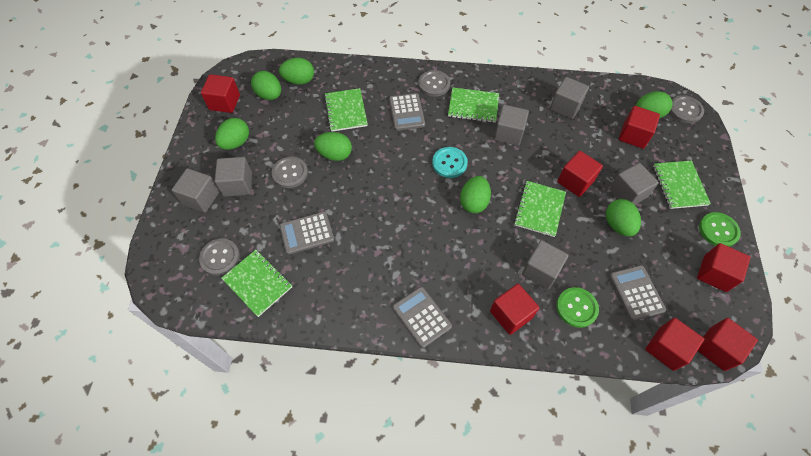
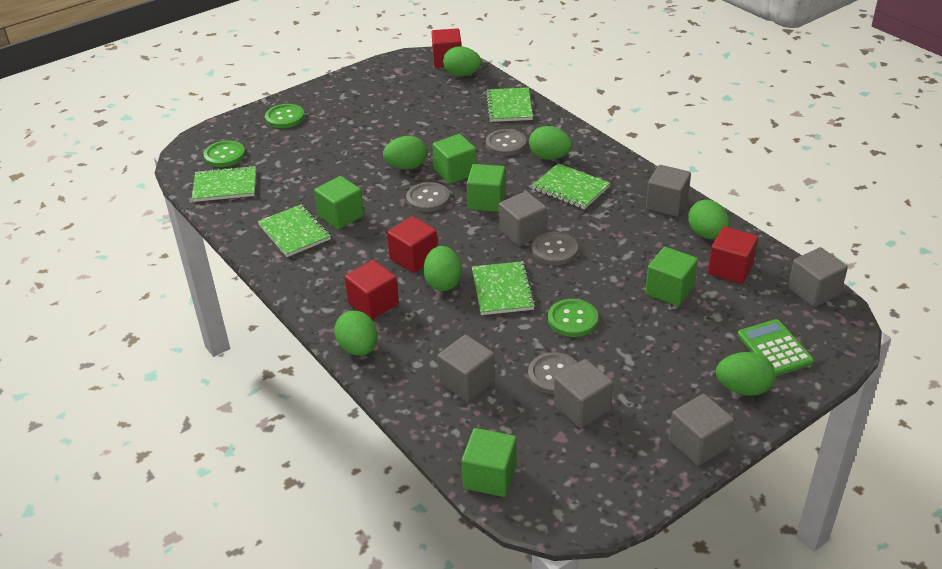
green button: [556,287,599,328] [699,212,741,247] = 2 -> [204,140,245,167] [265,104,305,128] [548,299,598,337] = 3
green calculator: none = 0 -> [738,319,814,377] = 1
green cube: none = 0 -> [314,176,364,230] [433,134,477,184] [461,428,517,497] [467,164,506,212] [645,247,698,306] = 5
grey calculator: [280,212,334,254] [389,93,425,131] [393,287,452,348] [609,265,666,321] = 4 -> none = 0
red cube: [201,74,240,113] [490,284,539,335] [557,151,603,197] [619,106,660,149] [645,318,704,371] [697,243,750,292] [698,318,758,371] = 7 -> [345,260,399,320] [387,216,438,273] [432,28,461,68] [708,227,758,284] = 4
turquoise button: [432,147,468,178] = 1 -> none = 0

